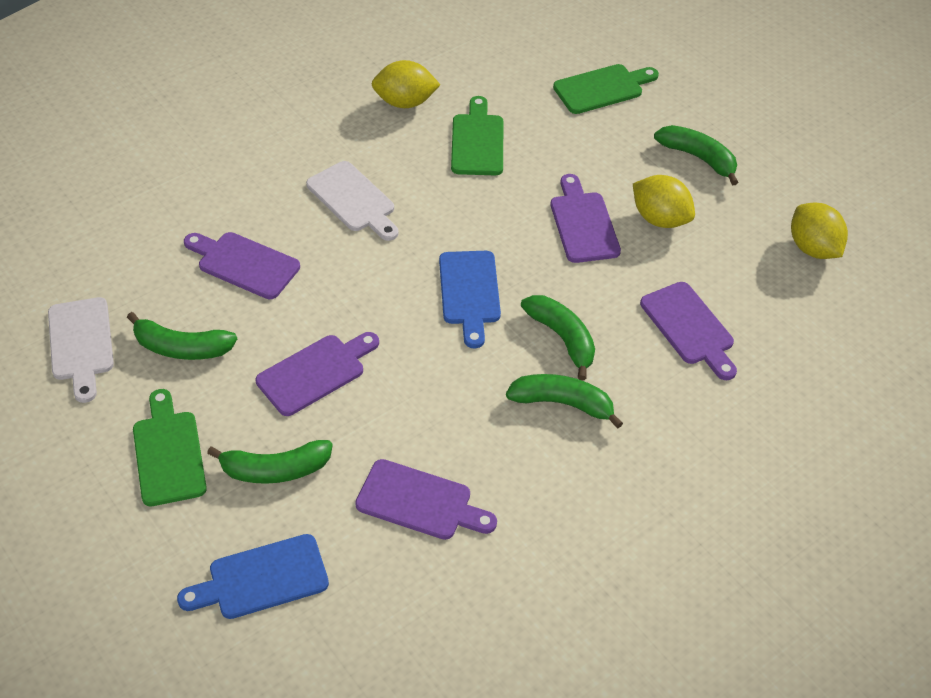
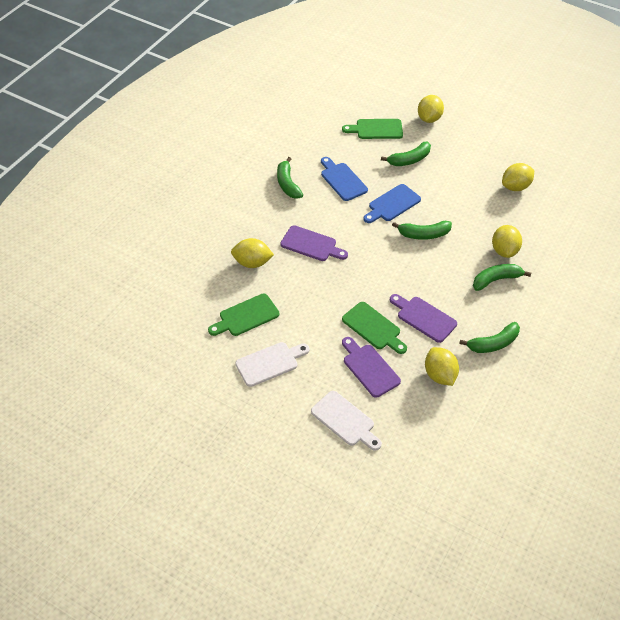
purple cutting board: [184,232,300,299] [256,332,379,416] [355,459,497,540] [551,174,621,263] [640,282,737,380] = 5 -> [280,225,348,261] [342,337,401,398] [390,294,457,343] = 3
yellow lemon: [372,60,440,108] [633,175,695,228] [791,203,848,259] = 3 -> [231,238,274,268] [418,95,444,123] [425,347,459,386] [492,225,522,258] [502,163,534,191] = 5

